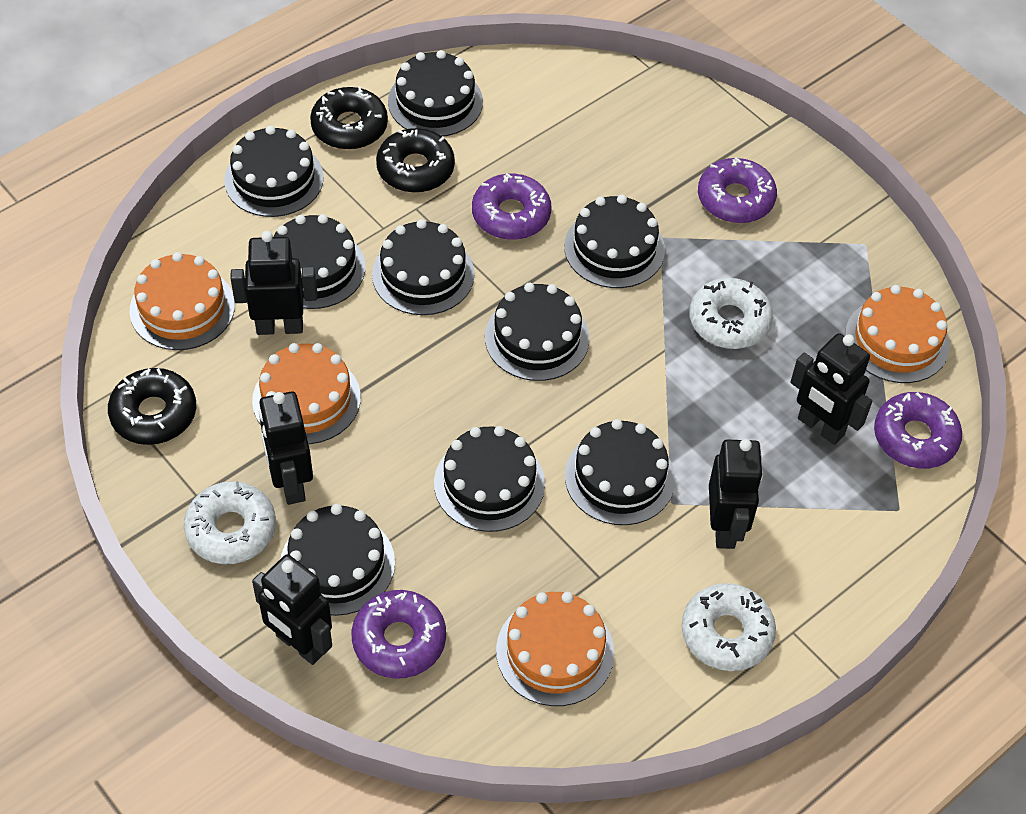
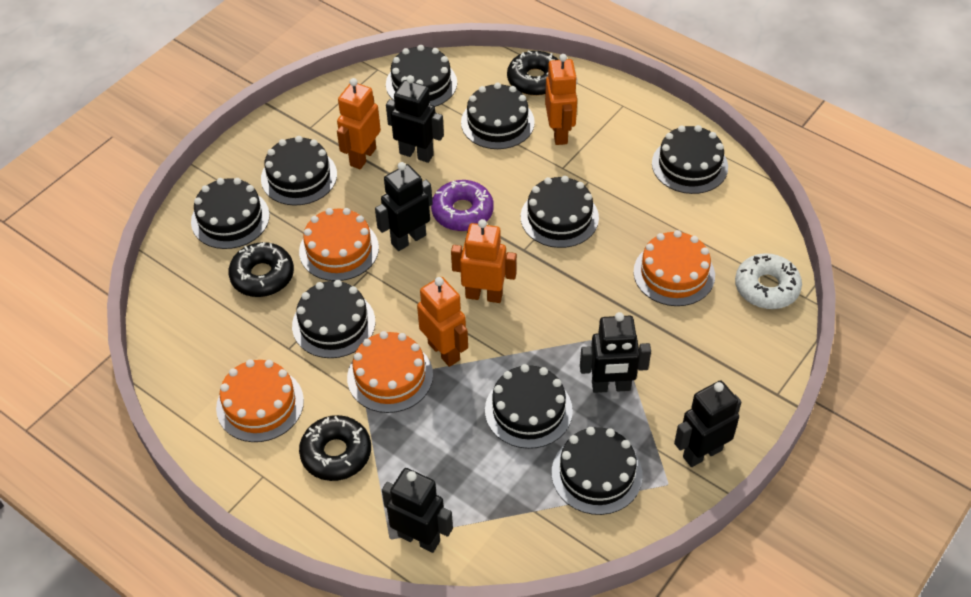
orange robot: none = 0 -> [337,78,381,169] [417,277,468,367] [451,219,517,303] [545,54,577,145] = 4
purple donut: [352,590,446,679] [472,173,552,240] [698,157,777,223] [874,392,962,469] = 4 -> [431,180,494,231] = 1
white donut: [184,481,276,564] [682,583,776,671] [690,278,773,349] = 3 -> [735,253,802,309] = 1

